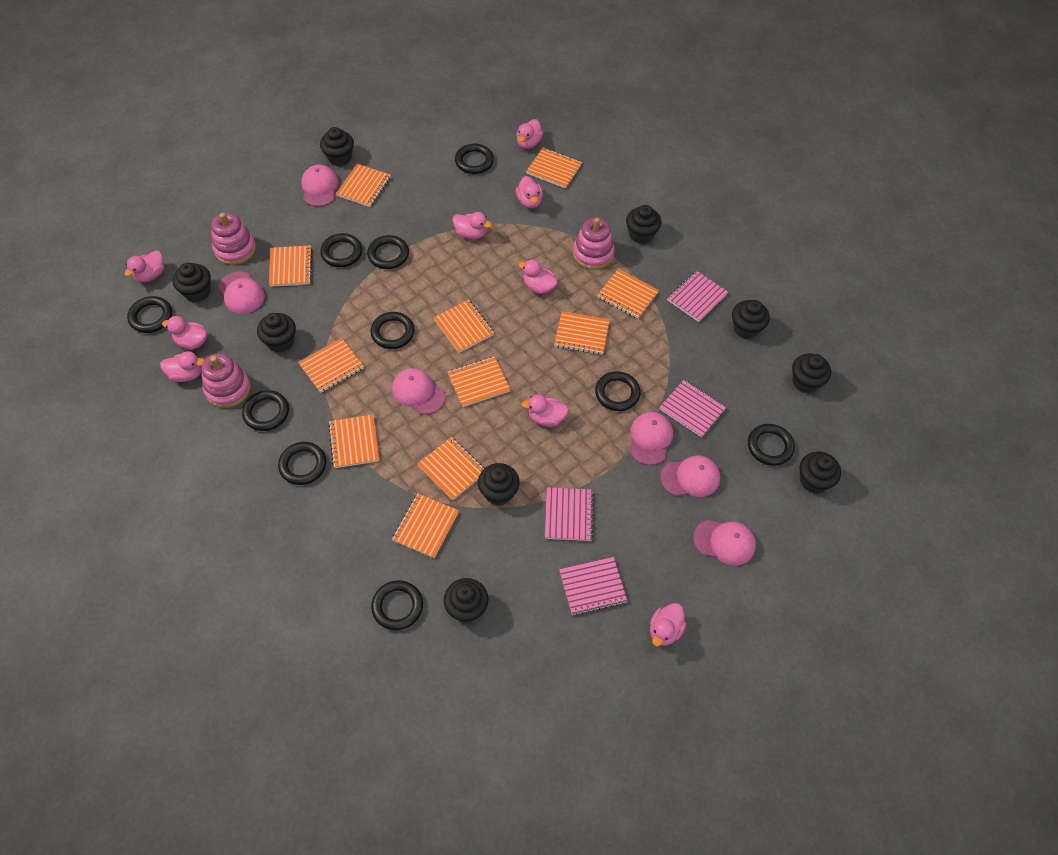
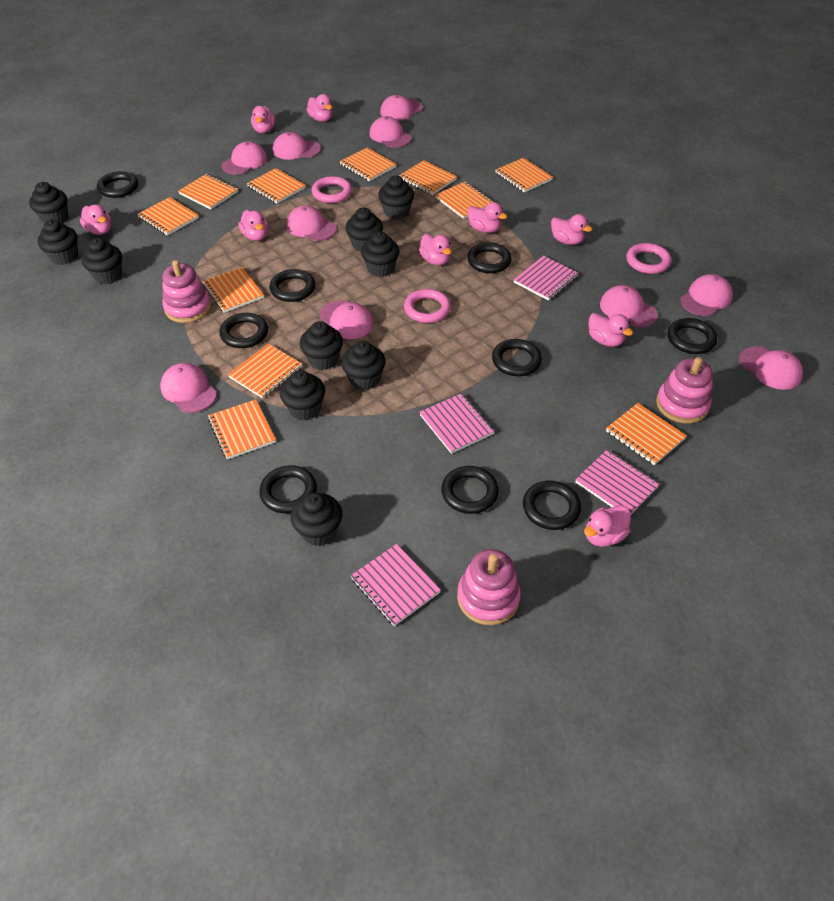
black cupcake: [173,262,211,302] [257,313,296,353] [320,127,354,166] [444,578,489,622] [478,463,520,506] [626,205,661,244] [732,300,770,339] [792,353,831,393] [799,451,841,493] = 9 -> [29,182,68,224] [37,220,78,265] [81,238,122,284] [279,370,325,420] [290,493,342,546] [300,321,343,370] [341,341,386,390] [345,208,383,252] [361,231,400,277] [378,175,414,219] = 10
black ring: [127,296,172,333] [242,390,289,431] [278,442,326,485] [320,233,362,267] [367,235,409,269] [370,312,414,349] [371,580,423,630] [455,144,494,174] [595,371,640,411] [748,424,795,466] = 10 -> [97,171,138,198] [219,313,268,348] [259,465,317,513] [269,269,315,302] [441,466,499,514] [467,242,512,273] [492,339,542,376] [523,481,581,530] [668,318,717,354] = 9
pink cap: [218,271,265,314] [301,165,339,207] [392,368,446,415] [629,412,673,465] [660,456,720,497] [693,520,756,566] = 6 -> [160,363,217,413] [222,141,267,175] [273,132,321,160] [286,206,337,241] [320,300,374,339] [370,116,411,148] [380,95,423,121] [600,285,658,327] [680,274,733,316] [739,346,803,390] = 10
pink ring: none = 0 -> [311,176,352,203] [404,289,451,323] [626,243,671,274] = 3

